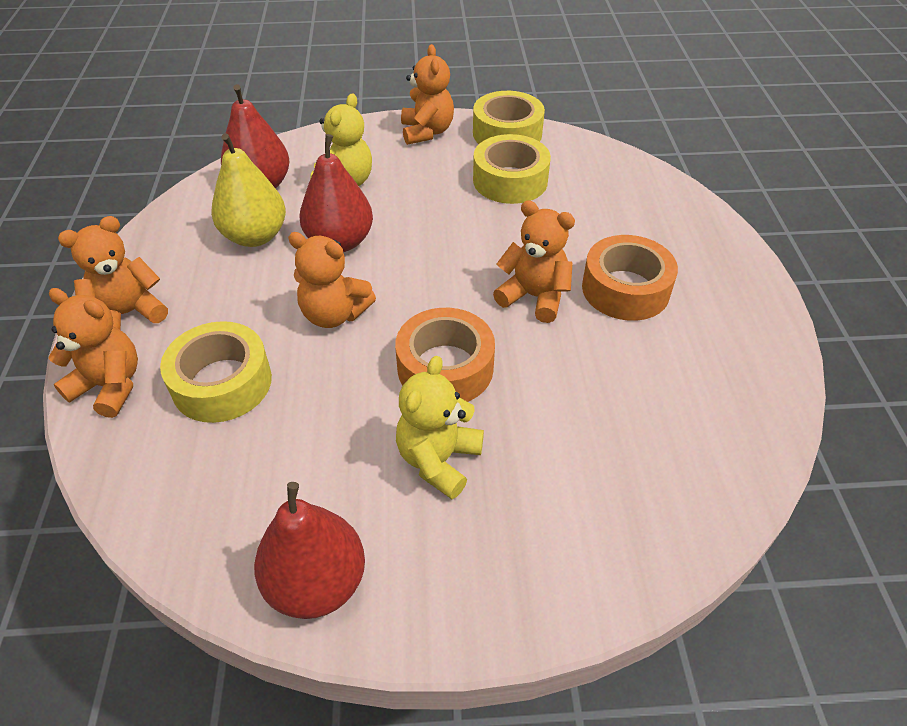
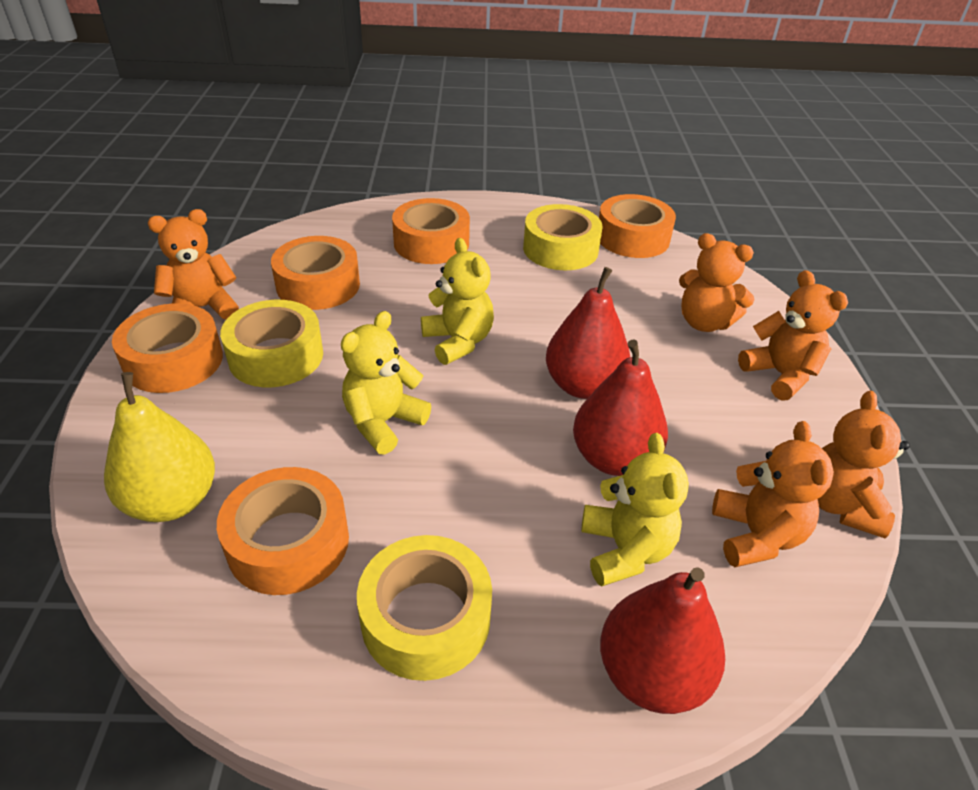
orange tape: [395,308,495,402] [582,235,678,321] = 2 -> [112,303,223,393] [217,467,349,595] [271,236,360,310] [392,198,470,264] [599,194,676,258] = 5
yellow teddy bear: [310,93,372,186] [396,356,484,499] = 2 -> [341,311,431,455] [421,238,494,365] [581,433,689,587] = 3

